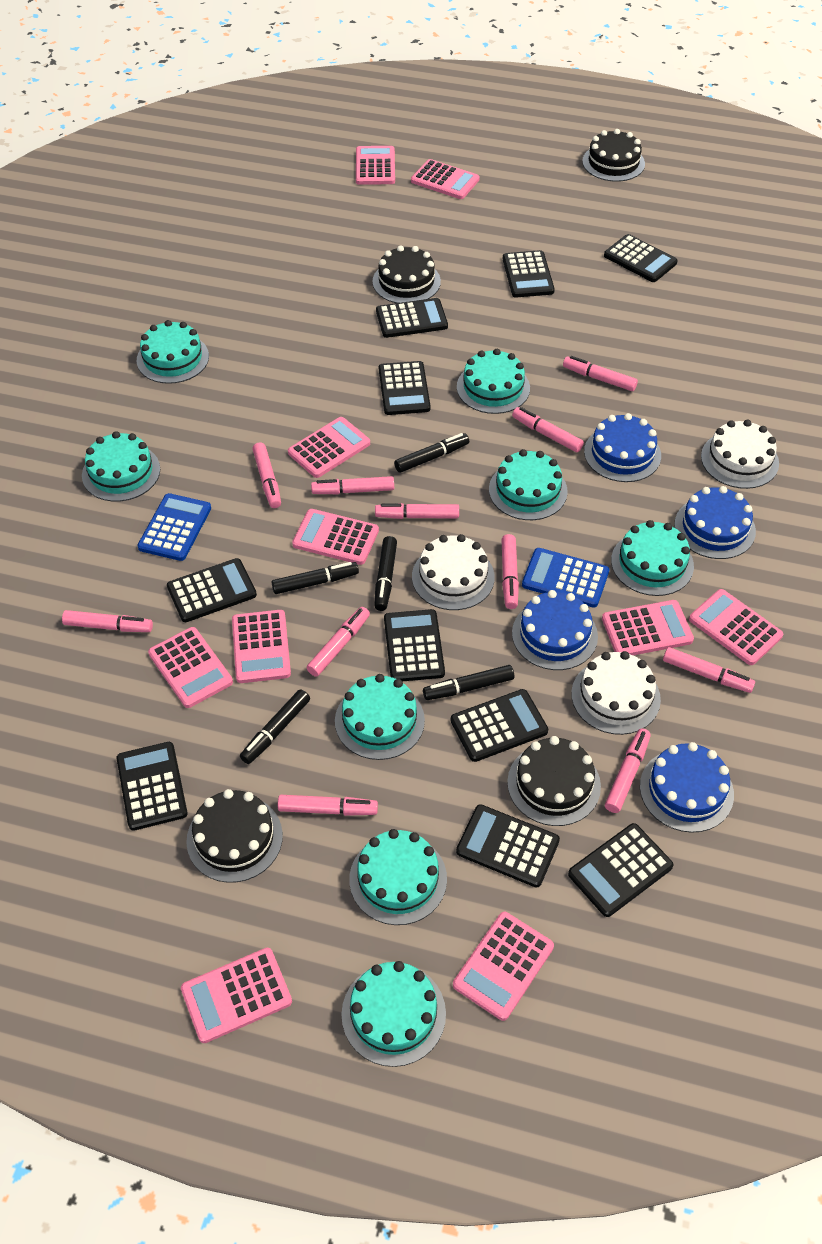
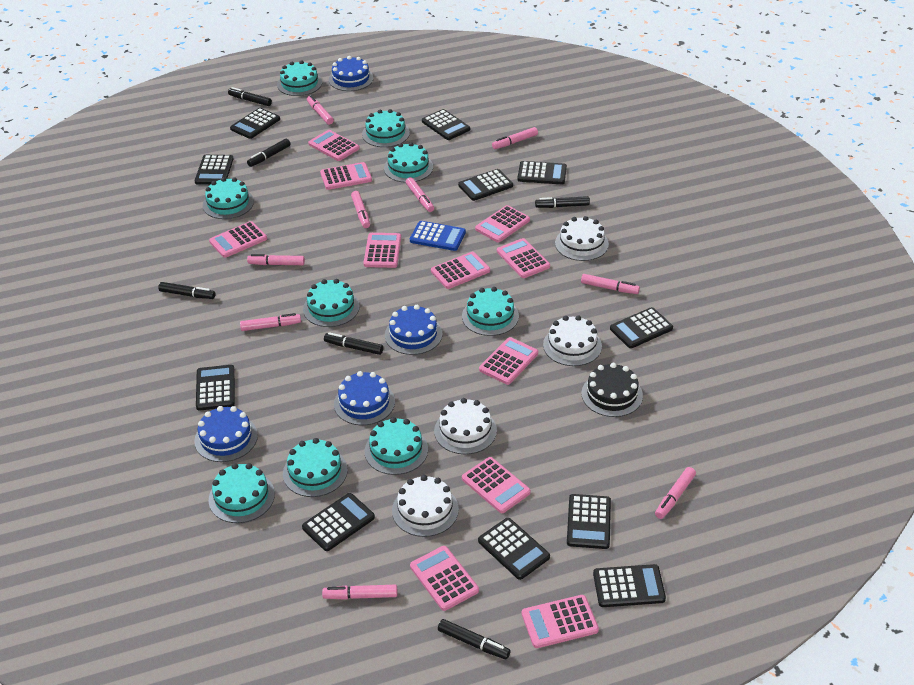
black cake: [186,789,283,883] [372,245,441,303] [507,736,601,826] [582,129,645,182] = 4 -> [581,363,643,417] = 1
black calculator: [117,742,188,831] [167,558,257,622] [376,298,448,338] [379,361,431,415] [384,609,445,681] [451,689,548,762] [456,804,560,888] [503,250,555,298] [568,823,673,917] [604,234,678,282] = 10 -> [195,155,233,185] [196,365,235,411] [230,108,280,139] [302,493,375,551] [422,109,470,140] [458,169,513,201] [478,518,550,580] [517,161,567,184] [567,494,611,549] [593,564,666,607] [610,307,673,349] = 11
black marker: [240,689,310,764] [271,562,359,594] [374,536,397,611] [394,433,469,473] [423,665,514,700] = 5 -> [158,282,215,299] [228,87,272,106] [247,138,290,167] [324,332,383,355] [438,619,511,659] [535,196,590,208] = 6
blue calculator: [137,493,211,561] [522,548,609,608] = 2 -> [410,221,466,251] = 1
pink calculator: [148,627,233,708] [181,948,292,1043] [232,610,291,683] [288,417,370,478] [292,509,379,565] [356,146,395,185] [411,159,479,199] [453,912,554,1021] [602,600,694,655] [689,589,783,665] = 10 -> [209,221,267,258] [308,130,360,161] [320,162,372,190] [363,233,401,268] [410,546,479,611] [431,252,490,289] [462,457,531,513] [475,205,530,243] [479,337,538,385] [497,238,550,278] [522,595,599,648] = 11
pink marker: [62,610,153,632] [253,442,281,508] [278,795,378,816] [307,607,370,677] [311,476,394,494] [375,503,459,519] [501,534,519,609] [512,407,584,452] [563,356,638,391] [605,728,651,813] [663,647,755,693] = 11 -> [240,313,301,331] [247,254,305,265] [307,95,334,125] [322,585,397,600] [351,191,370,228] [406,177,434,212] [492,127,538,149] [581,274,640,294] [655,467,696,519] = 9
turquoise cake: [82,431,160,502] [137,320,209,384] [335,674,425,760] [341,961,446,1067] [349,829,447,925] [457,349,530,414] [489,449,568,520] [611,520,694,596] = 8 -> [203,177,254,219] [209,463,275,523] [277,60,322,96] [283,438,348,497] [303,279,360,327] [362,109,410,147] [365,417,428,475] [384,142,433,183] [462,287,519,336] = 9
white cake: [412,534,495,610] [571,651,661,735] [701,420,779,489] = 3 -> [392,475,459,537] [434,398,497,454] [543,315,602,366] [555,216,609,261] = 4

